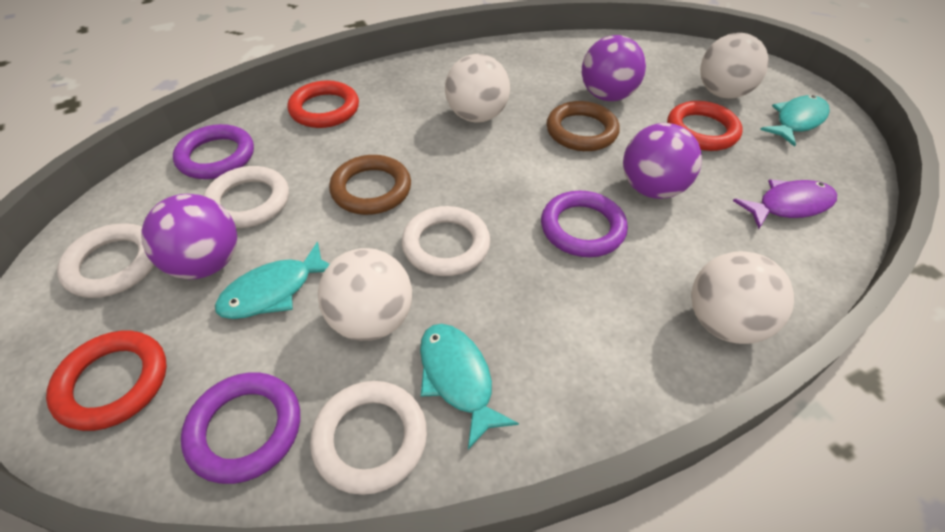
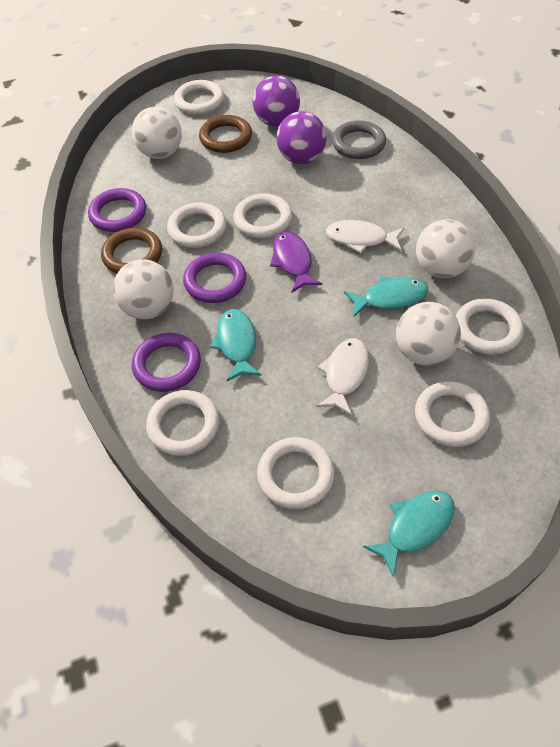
grey ring: none = 0 -> [332,120,386,159] = 1
purple ball: [141,194,237,279] [582,35,646,101] [623,123,702,199] = 3 -> [253,76,300,127] [277,111,326,164] = 2
red ring: [46,331,167,431] [288,80,359,128] [667,101,742,151] = 3 -> none = 0
white fish: none = 0 -> [316,338,369,416] [326,220,404,253] = 2
white ring: [57,223,155,298] [203,166,289,228] [310,381,427,495] [402,206,490,276] = 4 -> [146,390,219,456] [167,203,226,248] [174,80,224,115] [233,194,292,238] [257,437,335,509] [415,381,490,447] [456,298,524,355] = 7

